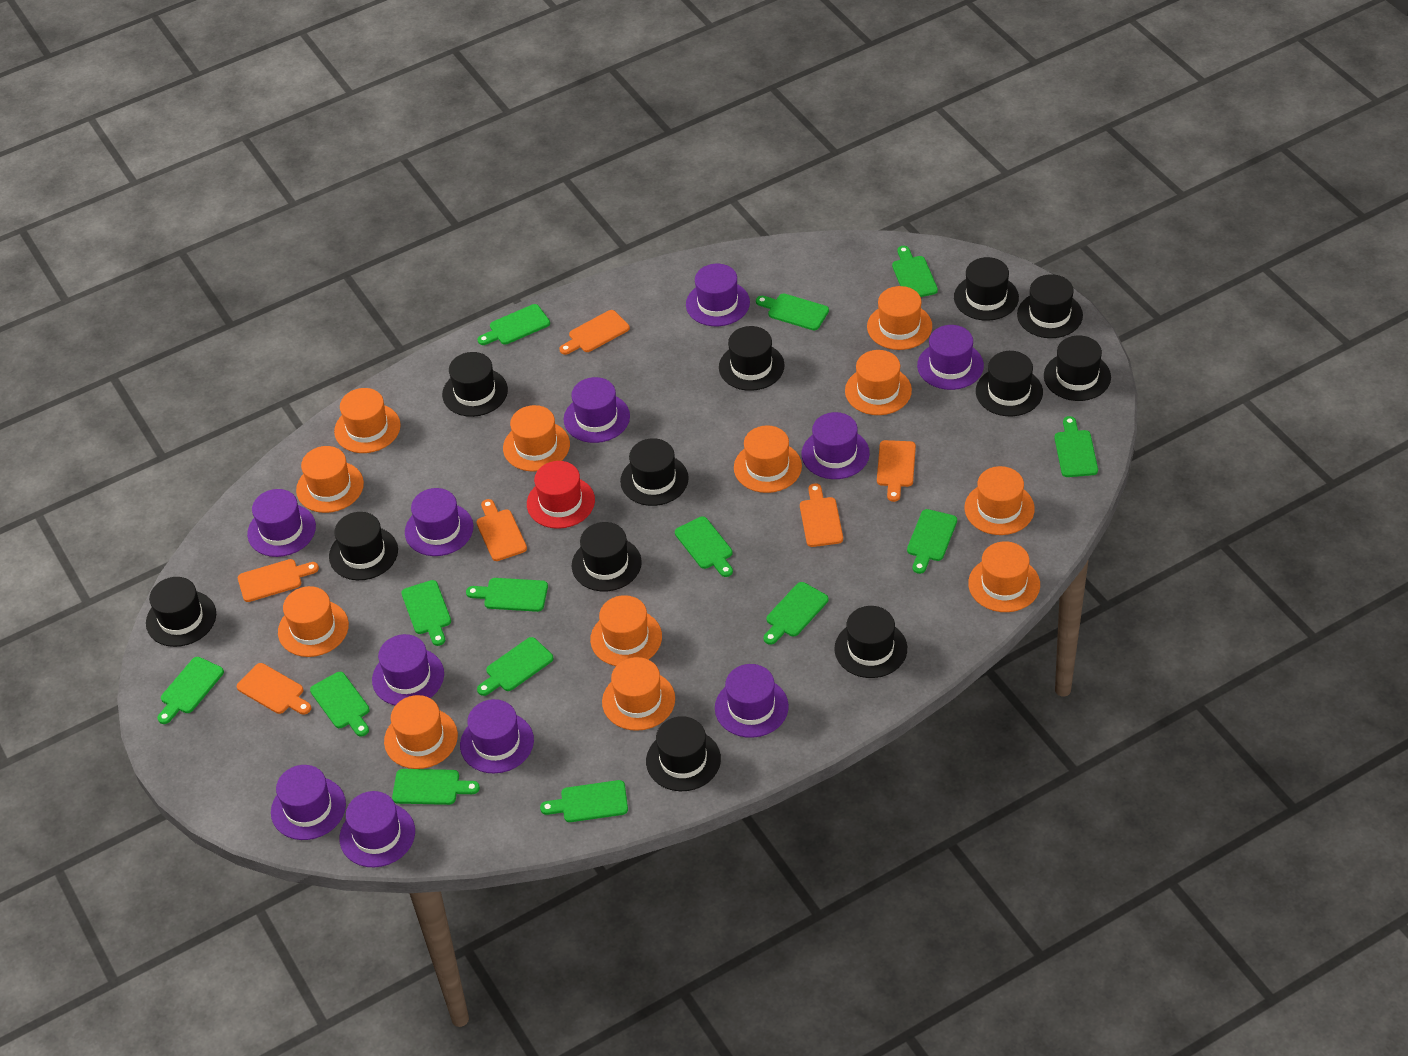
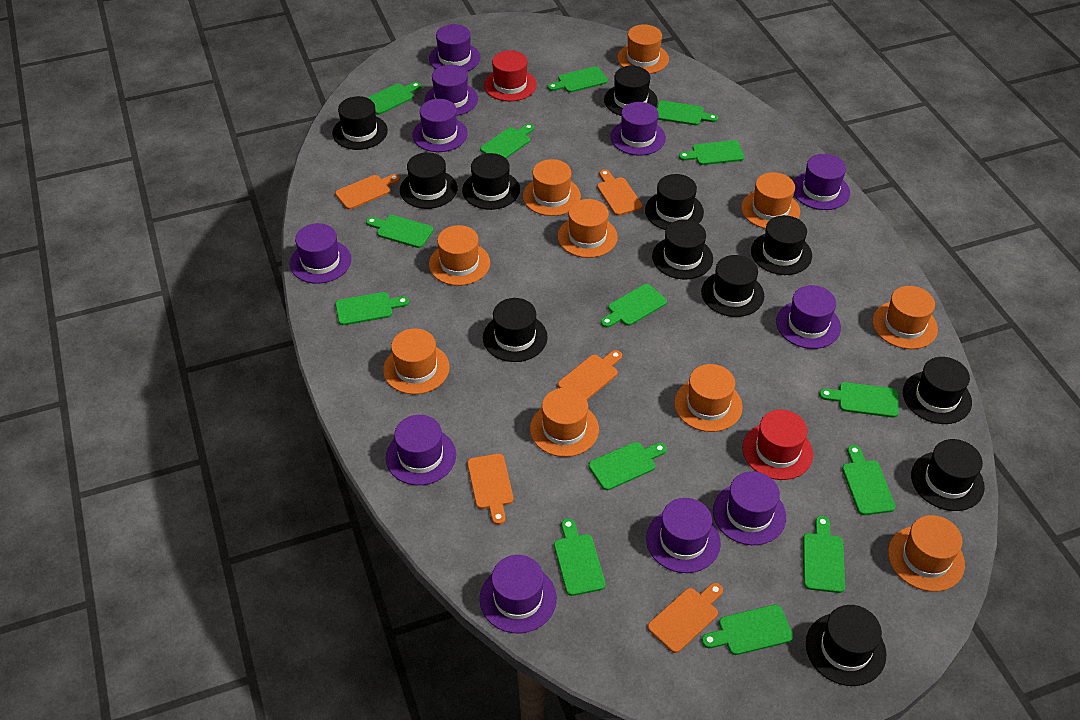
orange cutting board: [237,663,311,715] [238,559,319,602] [477,499,527,561] [559,310,630,355] [800,483,843,547] [877,440,916,502] = 6 -> [335,174,400,210] [467,454,514,525] [558,350,622,400] [597,169,643,216] [648,583,723,653] = 5
orange hat: [278,586,349,657] [296,446,364,513] [334,388,401,453] [384,695,458,769] [503,405,570,472] [590,595,662,666] [602,657,675,731] [734,425,802,493] [845,350,912,415] [867,286,932,350] [964,466,1035,535] [968,541,1040,612] = 12 -> [383,328,450,394] [429,225,490,286] [523,159,581,216] [530,388,599,457] [558,199,618,258] [617,25,669,74] [674,364,743,432] [741,172,800,229] [872,286,938,349] [888,515,965,592] = 10
red hat: [527,461,595,529] = 1 -> [484,50,537,101] [742,410,813,480] = 2

